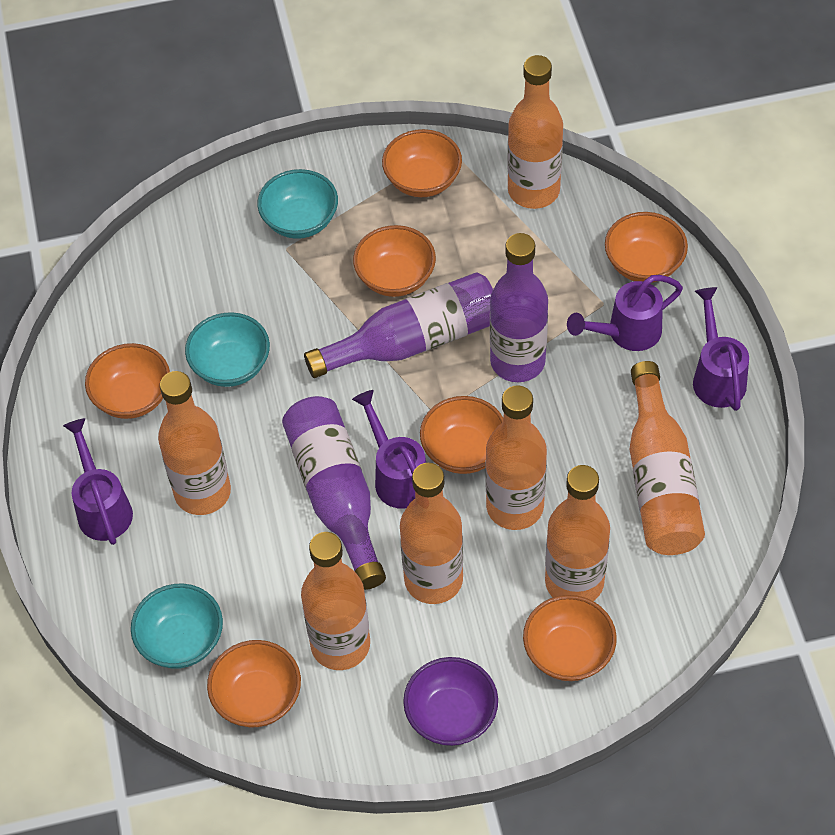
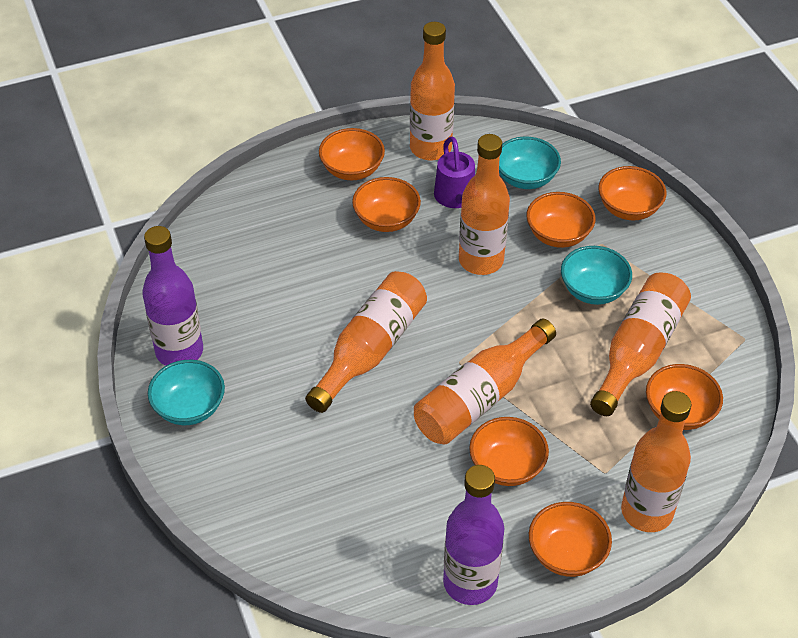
orange bottle: [158,371,231,515] [301,532,370,670] [400,463,463,604] [485,385,547,530] [507,55,563,209] [545,465,610,601] [630,361,705,555] = 7 -> [305,271,427,413] [410,22,455,161] [414,319,556,445] [459,134,510,275] [590,272,691,416] [621,391,691,532] = 6
purple bottle: [282,396,386,590] [304,272,493,378] [490,233,548,382] = 3 -> [142,226,203,366] [443,465,504,605] = 2
purple bowl: [403,657,498,746] = 1 -> none = 0
purple watering can: [63,418,133,545] [352,390,426,509] [567,275,683,351] [693,287,749,411] = 4 -> [434,136,475,208] = 1

